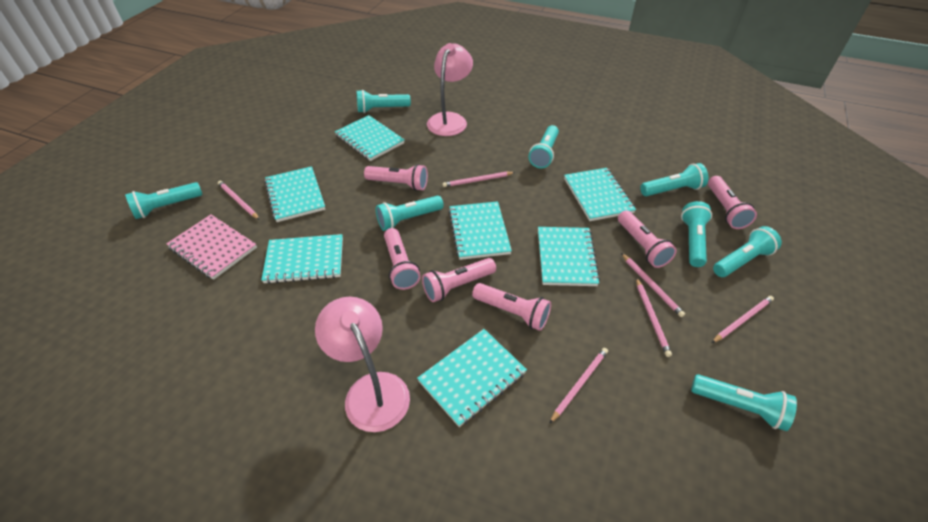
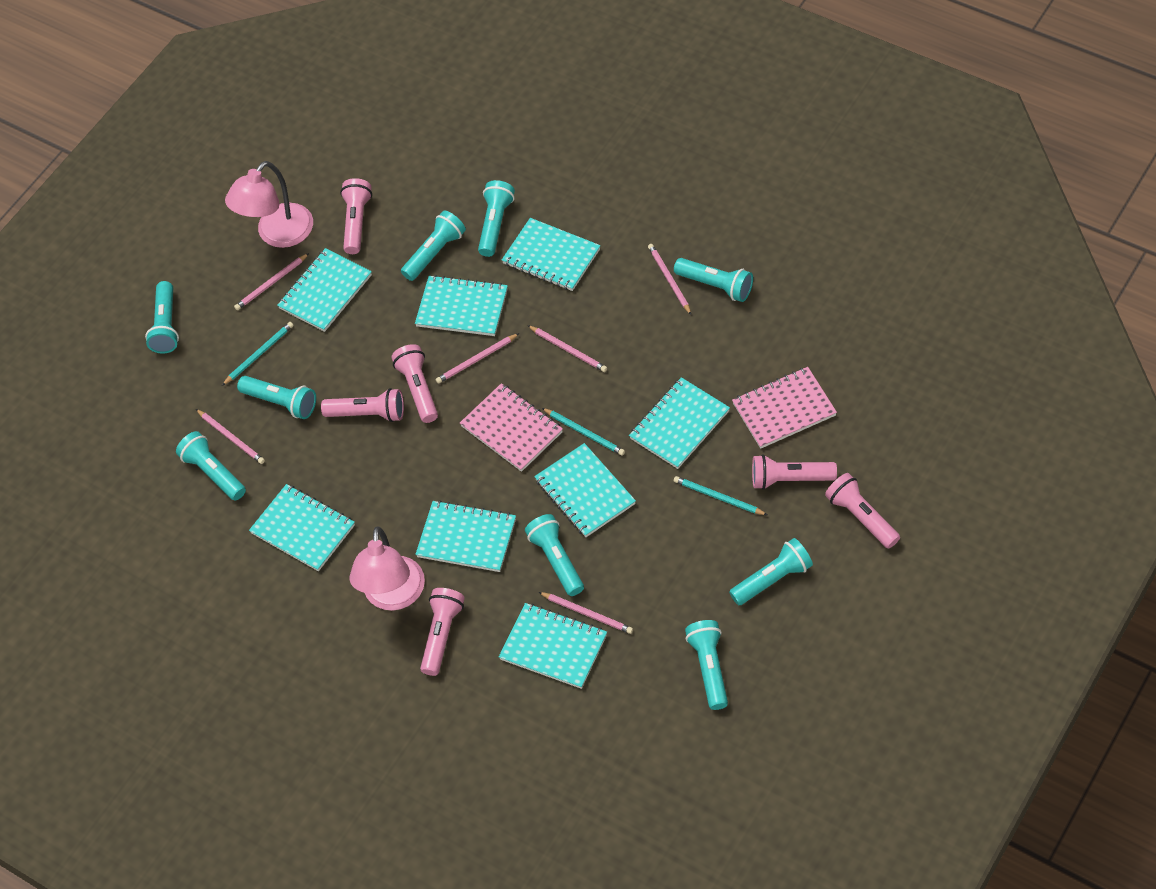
pink notebook: [167,214,257,280] = 1 -> [460,383,563,472] [732,367,837,449] = 2
turquoise flashlight: [125,182,203,219] [356,90,411,113] [376,195,444,231] [528,125,559,168] [640,163,708,196] [681,201,712,267] [691,374,797,431] [713,226,782,277] = 8 -> [145,281,179,354] [176,431,246,501] [237,376,316,419] [401,210,466,281] [478,180,515,257] [525,514,584,596] [674,258,753,302] [685,620,728,710] [729,538,813,605] = 9
turquoise notebook: [261,234,343,284] [264,166,325,222] [335,115,405,161] [417,329,527,427] [448,201,512,260] [538,227,600,286] [564,168,636,221] = 7 -> [249,484,355,571] [277,248,372,332] [415,275,508,336] [415,500,516,572] [499,603,607,689] [502,218,600,291] [534,443,636,537] [629,377,730,469] = 8
turquoise pencil: none = 0 -> [222,322,294,386] [542,408,625,456] [674,476,767,515] = 3

